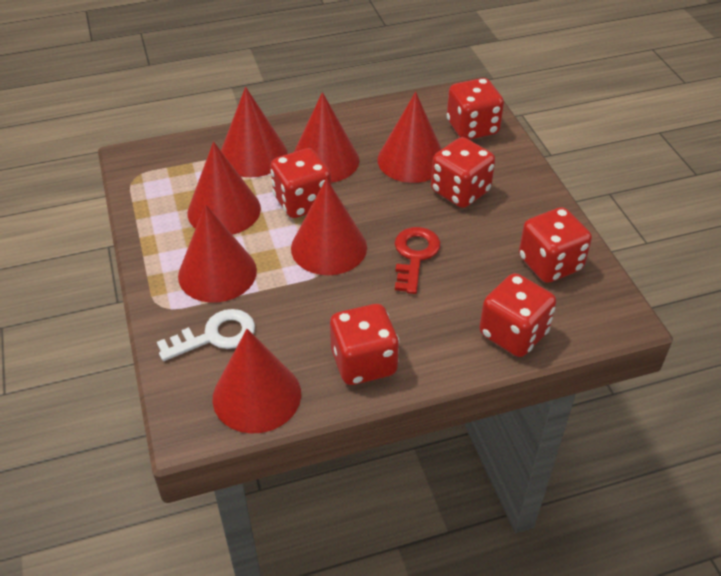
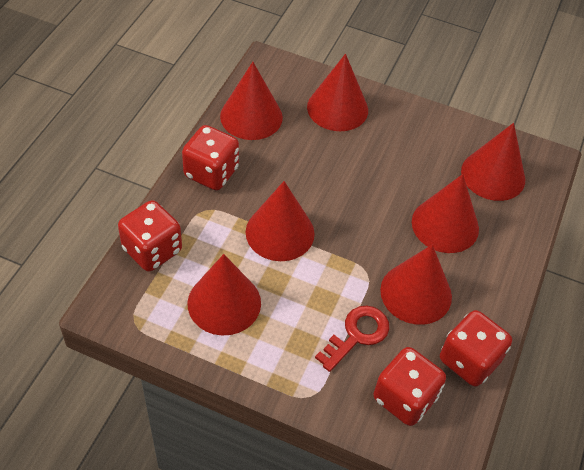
red dice: [270,148,331,218] [330,304,399,385] [431,137,495,208] [447,78,504,140] [479,273,556,357] [519,207,592,283] = 6 -> [118,200,182,272] [182,125,239,190] [374,347,446,426] [440,310,512,387] = 4
white key: [157,309,255,361] = 1 -> none = 0

